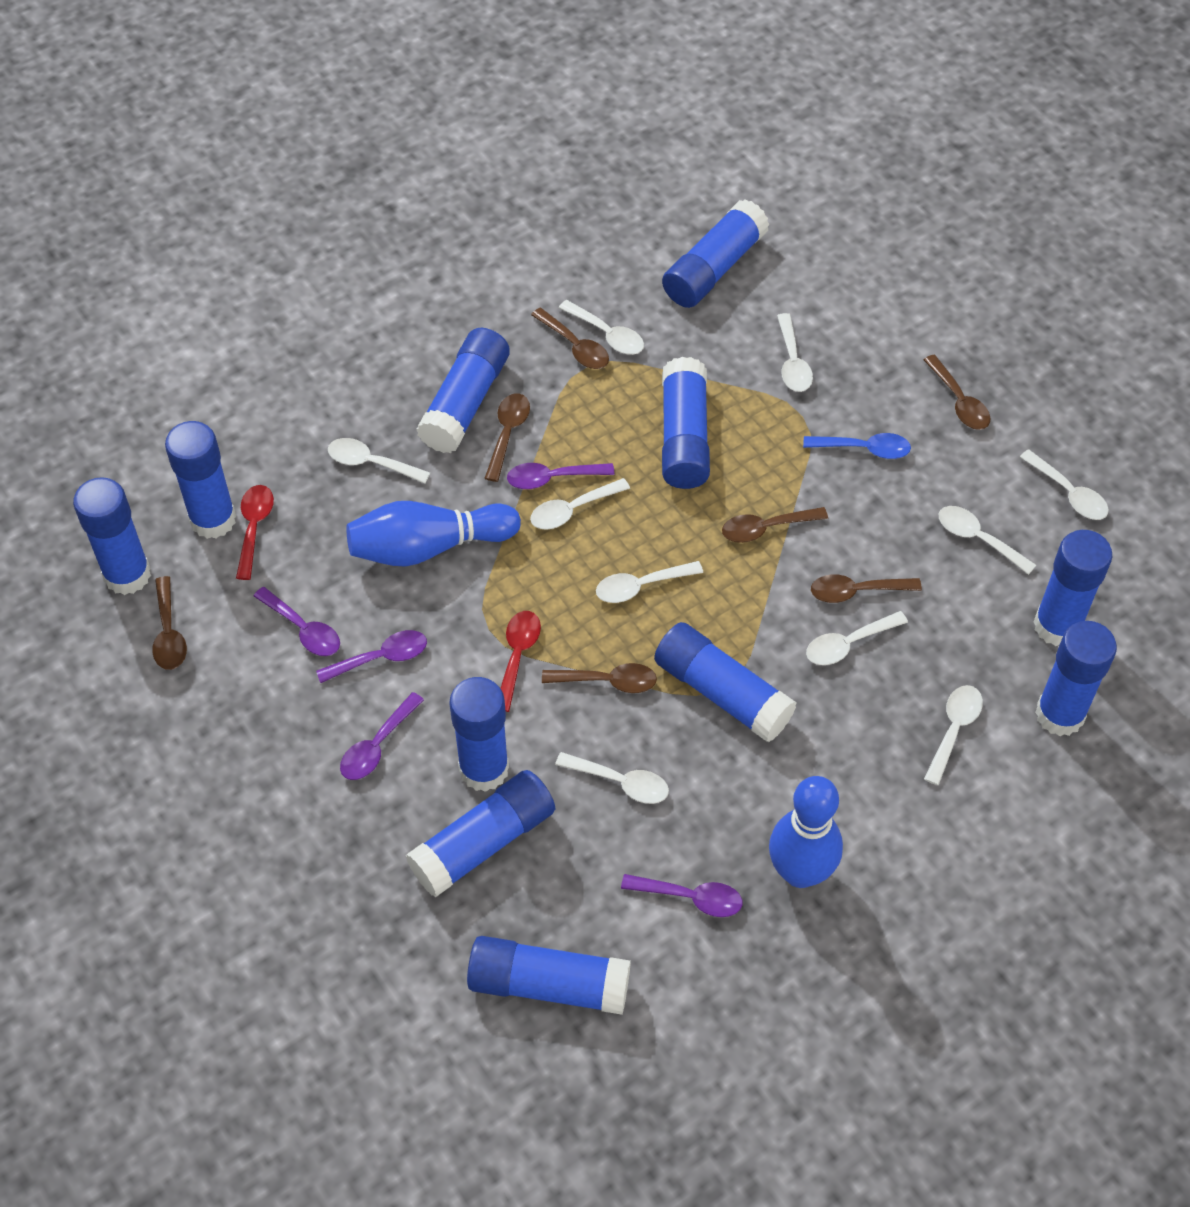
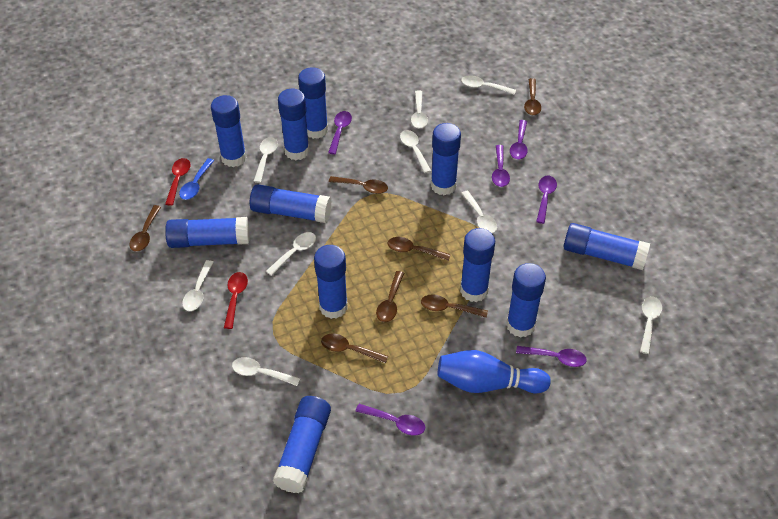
blue bowling pin: [346,501,521,567] [769,776,843,888] = 2 -> [438,350,551,393] = 1
purple spoon: [254,587,340,656] [316,630,427,683] [340,692,424,780] [507,463,615,489] [621,874,743,917] = 5 -> [328,111,352,154] [355,404,425,436] [492,145,510,187] [510,120,528,159] [516,346,587,367] [536,176,557,224] = 6
white spoon: [328,438,430,484] [530,478,630,530] [555,752,669,804] [559,300,644,355] [596,561,703,603] [777,313,813,392] [806,611,908,665] [924,685,983,785] [939,506,1036,575] [1020,449,1109,520] = 10 -> [182,260,214,311] [232,357,301,386] [253,137,278,183] [266,232,316,276] [400,130,431,173] [411,90,428,129] [461,75,516,95] [461,191,497,233] [640,297,662,354] = 9

